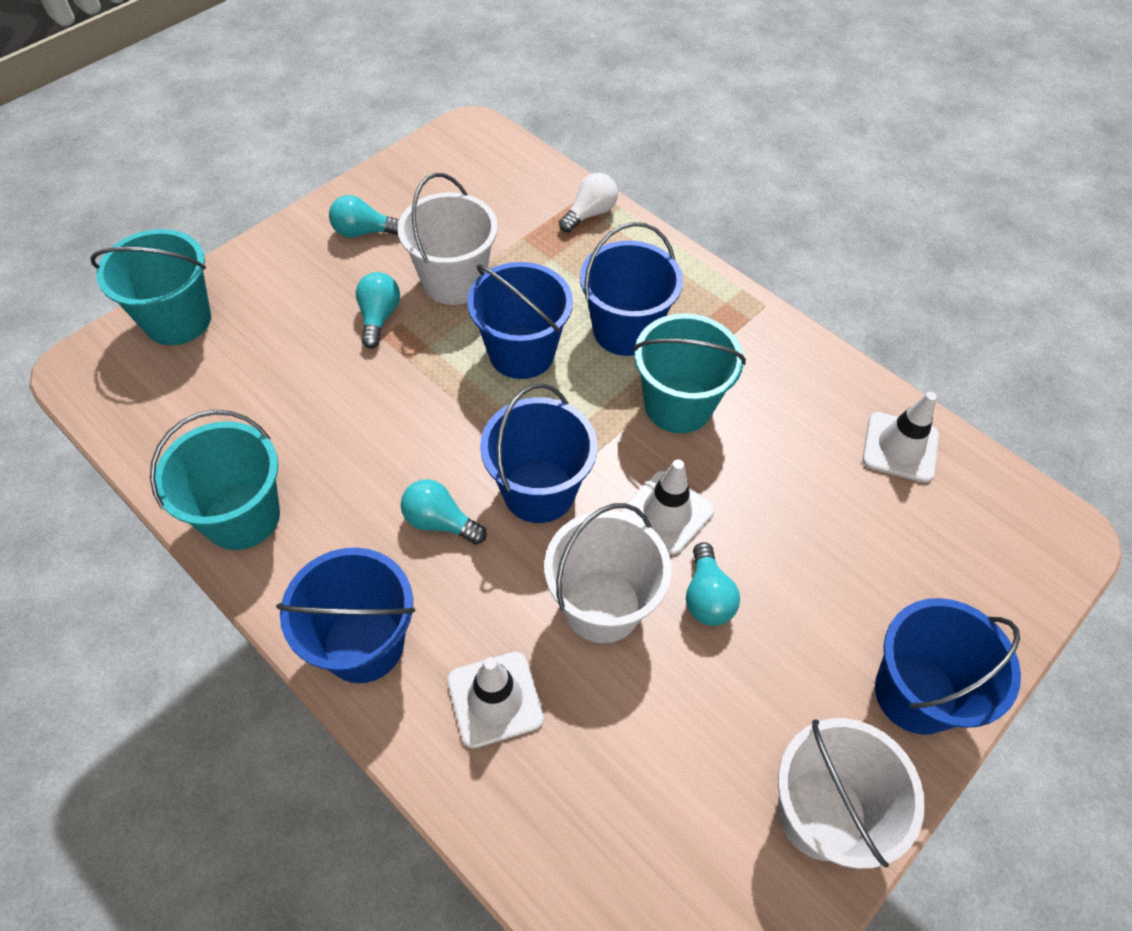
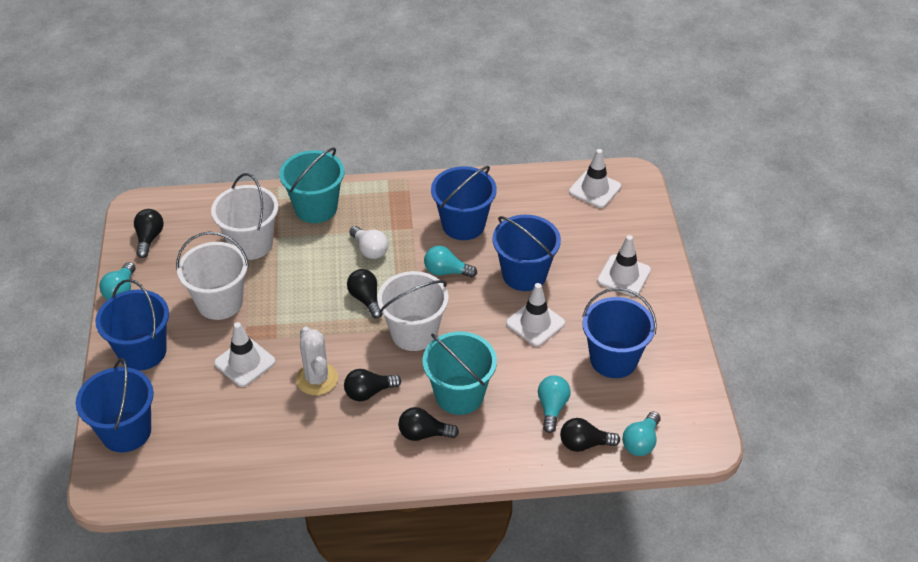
black light bulb: none = 0 -> [134,209,164,258] [344,369,401,401] [347,269,383,318] [398,407,459,441] [560,418,620,452] = 5
turquoise bucket: [90,229,211,345] [150,410,280,550] [632,313,746,433] = 3 -> [279,147,344,223] [423,332,497,415] = 2
white cactus: none = 0 -> [296,326,338,395] = 1
white traffic cone: [448,652,544,749] [621,459,714,555] [863,392,939,483] = 3 -> [214,322,275,387] [506,283,565,347] [569,149,621,208] [597,235,651,296] = 4

